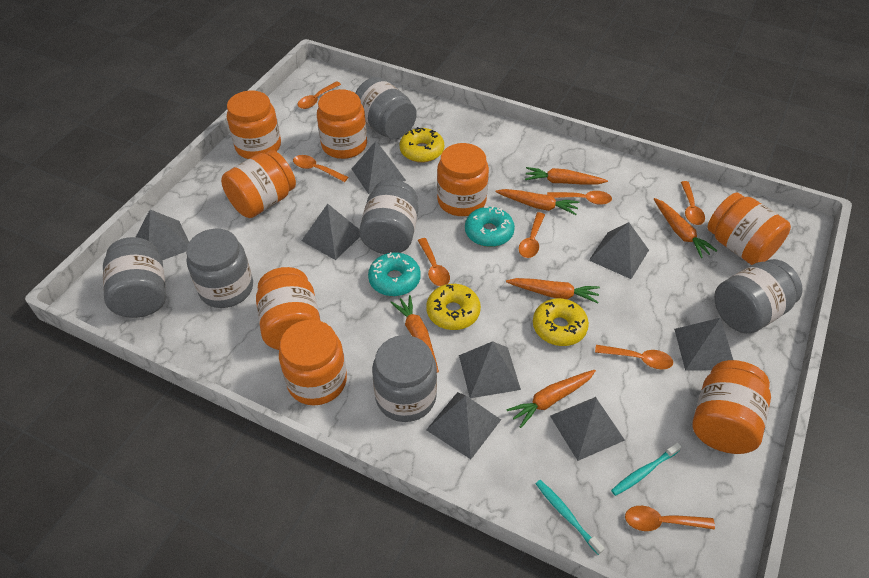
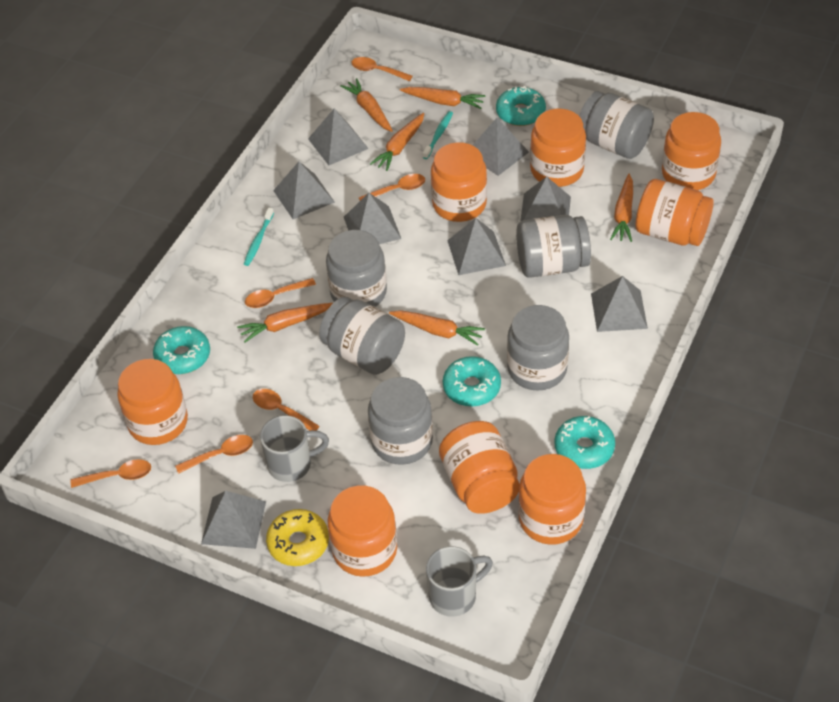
grey mug: none = 0 -> [260,415,329,482] [426,546,493,617] = 2
orange spoon: [293,155,348,182] [297,81,341,109] [418,238,450,286] [519,212,545,258] [547,191,612,205] [595,345,673,369] [625,506,715,531] [681,181,705,225] = 8 -> [71,459,151,488] [175,435,253,474] [245,278,316,308] [253,389,320,431] [351,57,413,81] [359,174,425,201] = 6
turquoise donut: [368,252,421,296] [465,206,515,247] = 2 -> [153,326,210,374] [443,356,501,407] [496,86,546,126] [554,416,615,469] = 4
yellow donut: [400,127,444,163] [426,284,481,330] [533,298,589,346] = 3 -> [266,509,329,566] = 1

